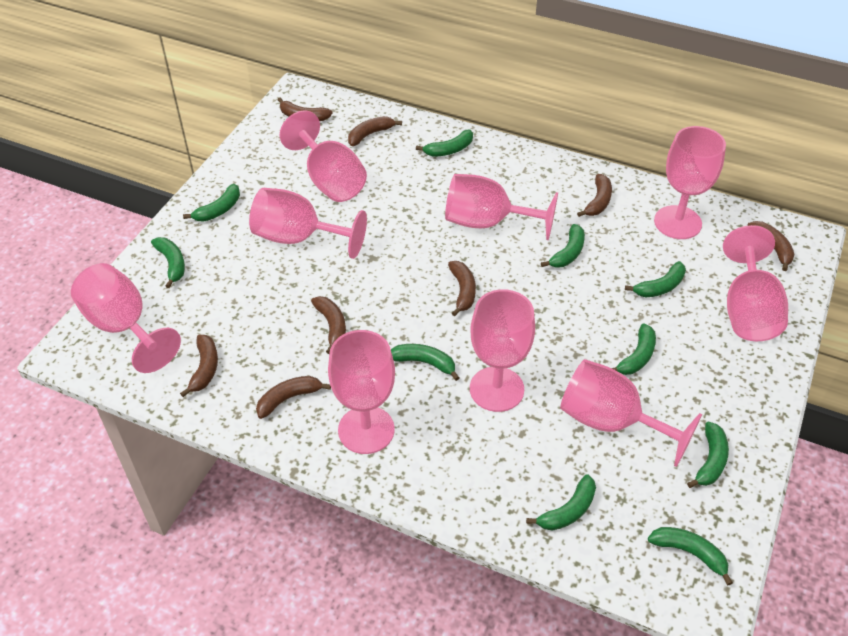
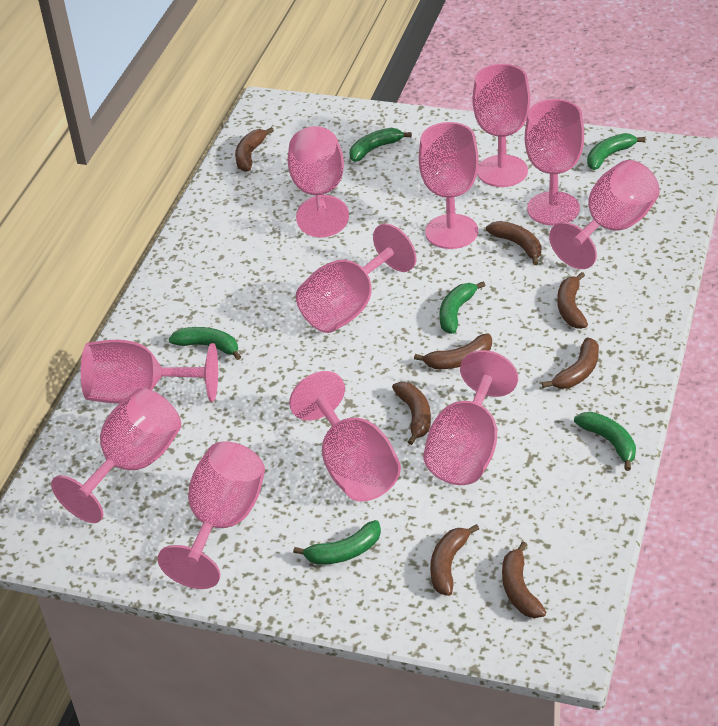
green banana: [151,237,185,288] [183,184,240,222] [391,344,459,381] [416,130,473,157] [526,474,596,531] [541,224,585,268] [612,323,656,375] [625,261,686,297] [648,527,733,585] [687,422,729,488] = 10 -> [169,327,241,360] [293,520,381,565] [350,128,412,162] [440,281,486,334] [574,412,636,471] [587,133,645,170] = 6
pink goblet: [71,263,181,373] [249,188,367,259] [280,110,367,202] [328,330,395,454] [445,174,558,240] [470,289,535,412] [560,359,702,467] [654,126,726,239] [723,225,788,341] = 9 -> [51,388,181,523] [81,340,218,403] [157,441,265,589] [288,126,349,237] [289,371,401,501] [296,224,416,333] [419,122,479,249] [423,350,518,485] [473,64,530,187] [525,99,584,225] [549,160,660,269] = 11

